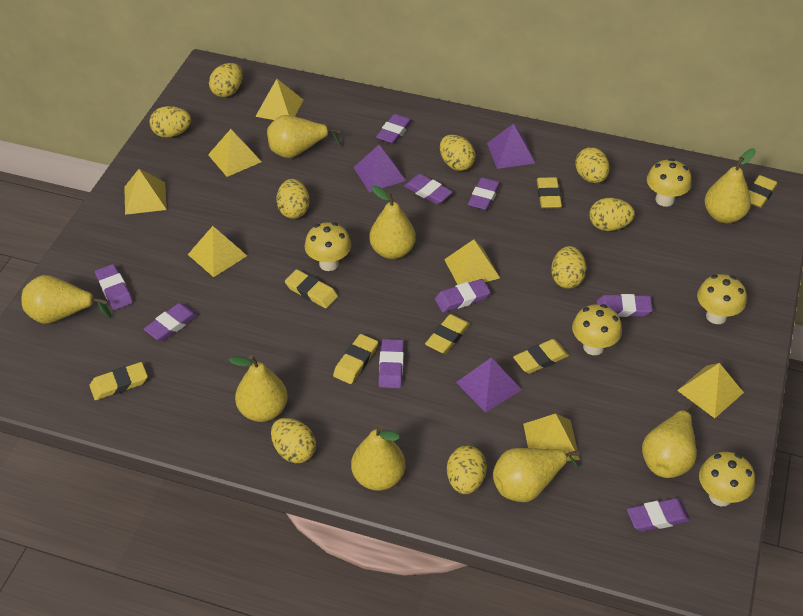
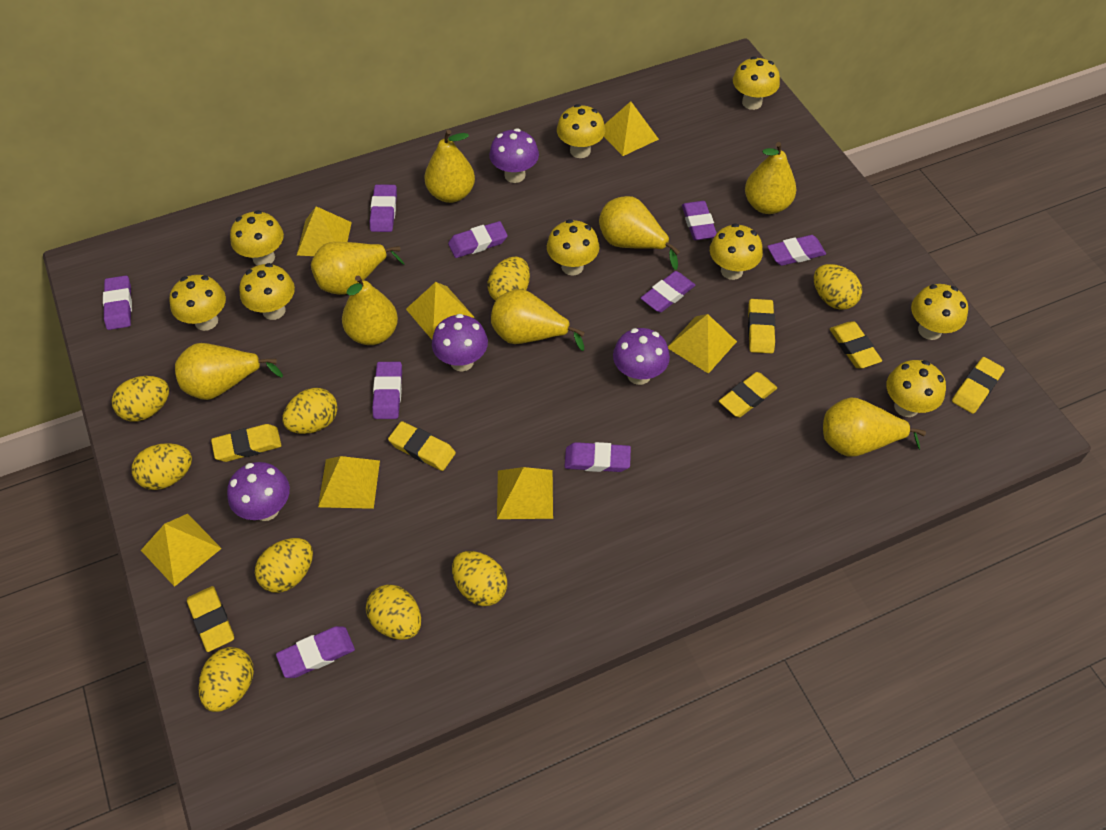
purple mushroom: none = 0 -> [227,462,290,521] [432,314,488,372] [489,128,539,183] [613,328,670,385] = 4
purple pyramid: [353,145,406,192] [456,357,522,412] [487,124,535,169] = 3 -> none = 0
yellow mushroom: [305,222,351,271] [572,304,622,355] [647,158,692,207] [697,274,747,324] [699,452,755,506] = 5 -> [169,275,226,331] [230,210,284,265] [239,263,295,320] [547,219,599,275] [557,104,605,158] [710,223,763,280] [733,56,780,110] [886,360,946,417] [911,284,968,340] = 9

